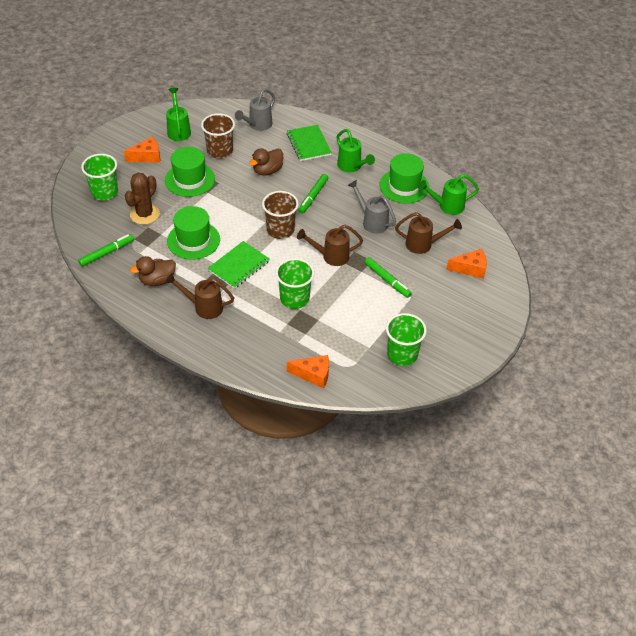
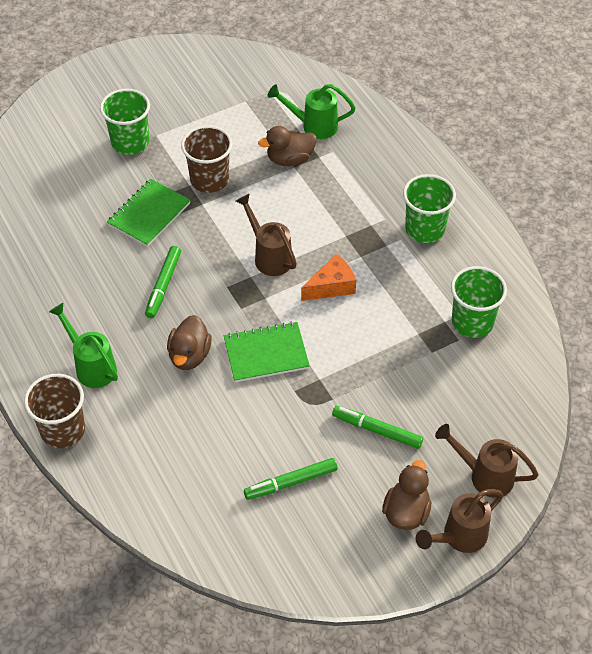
brown cactus: [125,173,160,225] = 1 -> none = 0
brown duck: [130,256,176,286] [249,148,283,176] = 2 -> [167,315,212,370] [258,126,317,166] [382,460,431,530] = 3
green hat: [165,147,215,197] [167,206,220,260] [380,153,429,204] = 3 -> none = 0
green watering can: [166,88,191,141] [337,129,375,172] [418,174,479,215] = 3 -> [49,303,118,388] [267,84,356,139] = 2
grey watering can: [235,89,275,131] [347,180,396,234] = 2 -> none = 0
orange cheese: [124,137,160,163] [287,355,329,388] [446,249,487,279] = 3 -> [301,254,356,301] = 1

